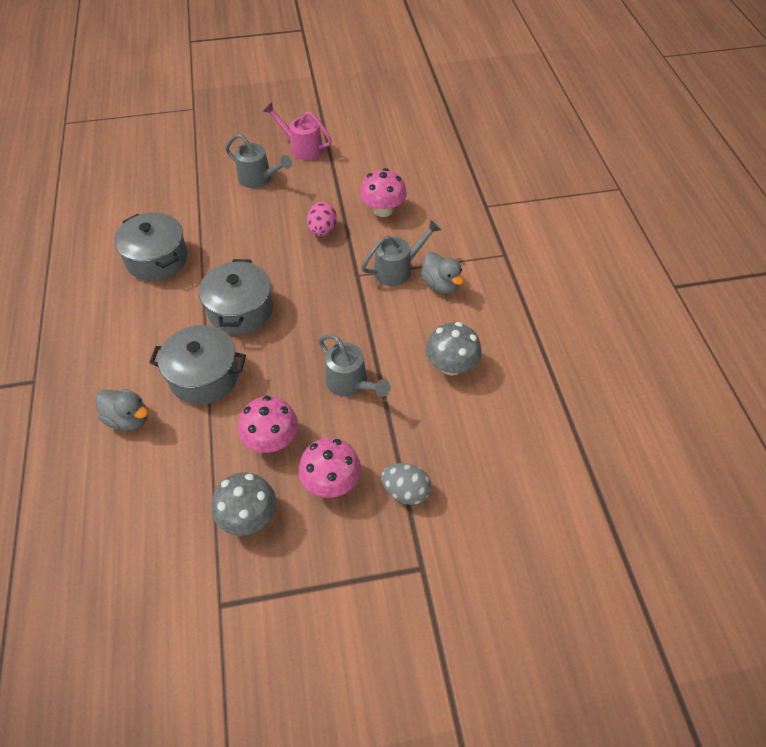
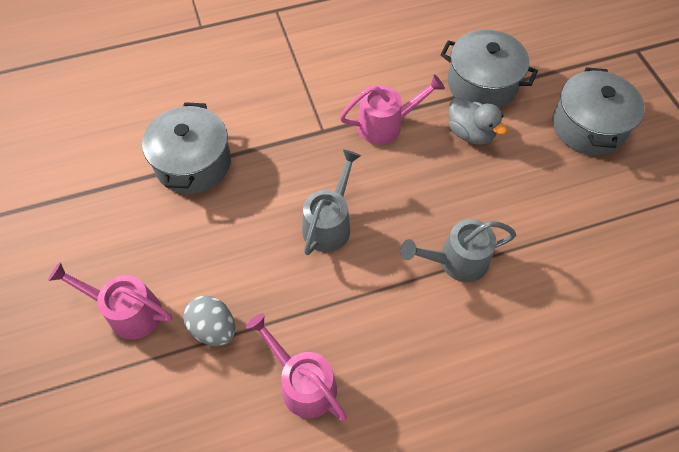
grey duck: [95,389,148,431] [421,252,464,294] = 2 -> [448,97,507,145] = 1
grey mushroom: [212,472,276,536] [426,322,481,375] = 2 -> none = 0
grey watering can: [225,134,292,188] [319,334,390,397] [361,220,441,286] = 3 -> [302,150,361,255] [400,219,517,282] = 2
pink egg: [307,202,337,236] = 1 -> none = 0
pink mushroom: [238,396,298,453] [298,438,361,498] [360,168,407,217] = 3 -> none = 0
pink watering can: [263,102,332,160] = 1 -> [48,262,172,340] [246,313,347,421] [340,75,445,145] = 3

